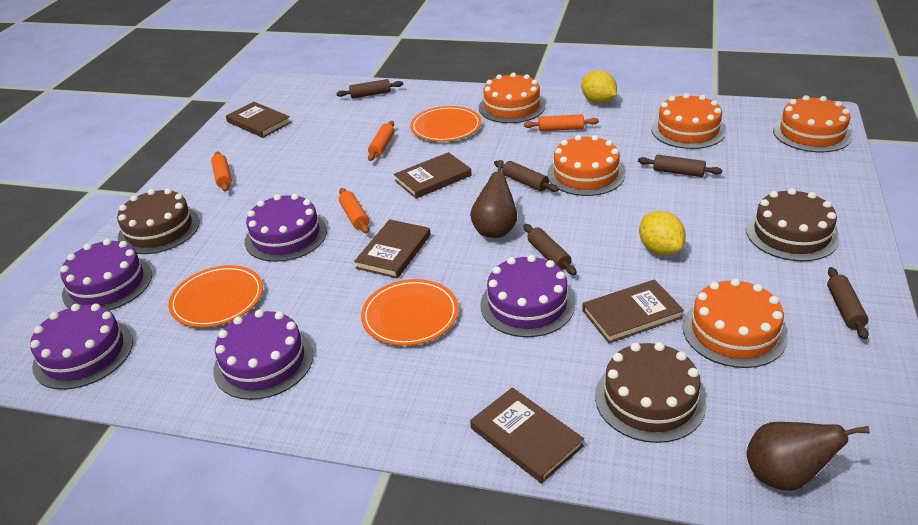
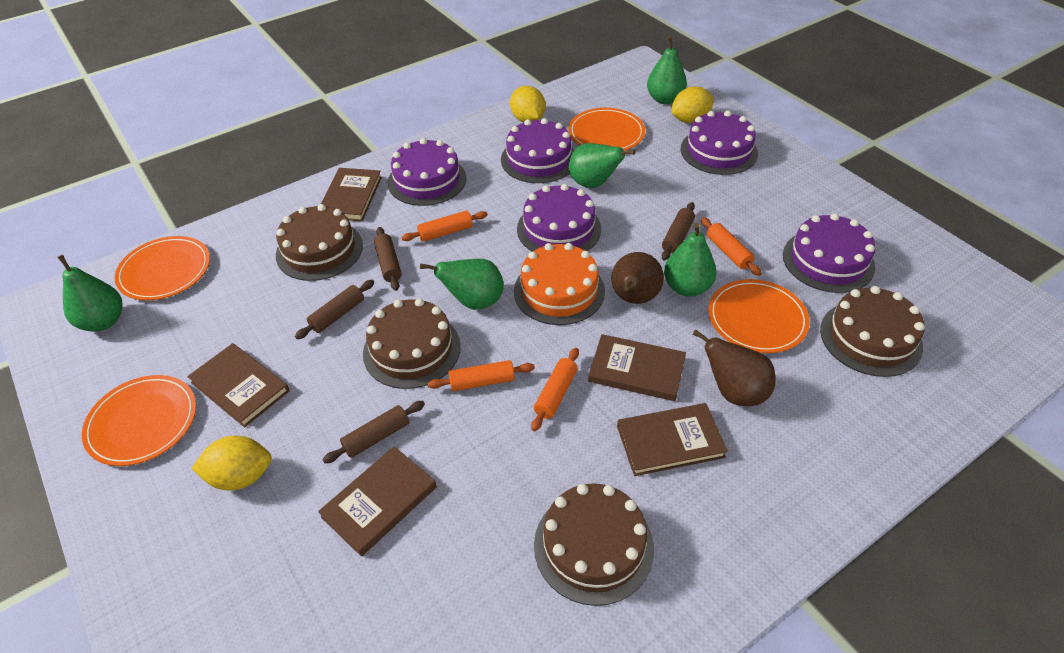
brown cake: [117,188,200,254] [595,342,707,443] [746,188,839,261] = 3 -> [276,204,363,281] [363,298,461,389] [534,483,654,606] [820,286,925,377] = 4
brown rolling pin: [336,79,403,99] [494,161,559,192] [524,224,577,275] [638,155,722,177] [827,267,869,339] = 5 -> [295,280,374,339] [322,401,425,464] [374,227,402,291] [662,202,695,261] = 4
green pear: none = 0 -> [57,255,123,332] [420,258,504,310] [569,143,635,188] [647,36,687,104] [664,223,717,297] = 5
orange cake: [479,72,545,123] [547,135,625,196] [651,93,726,149] [682,278,788,368] [773,95,852,152] = 5 -> [514,243,605,325] = 1
orange plate: [168,265,263,327] [361,279,459,346] [410,106,481,142] = 3 -> [82,375,196,466] [114,236,210,300] [568,108,645,151] [708,279,810,353] = 4
yellow lemon: [581,70,617,104] [639,211,686,255] = 2 -> [191,436,272,491] [510,86,546,122] [671,86,714,123] = 3

